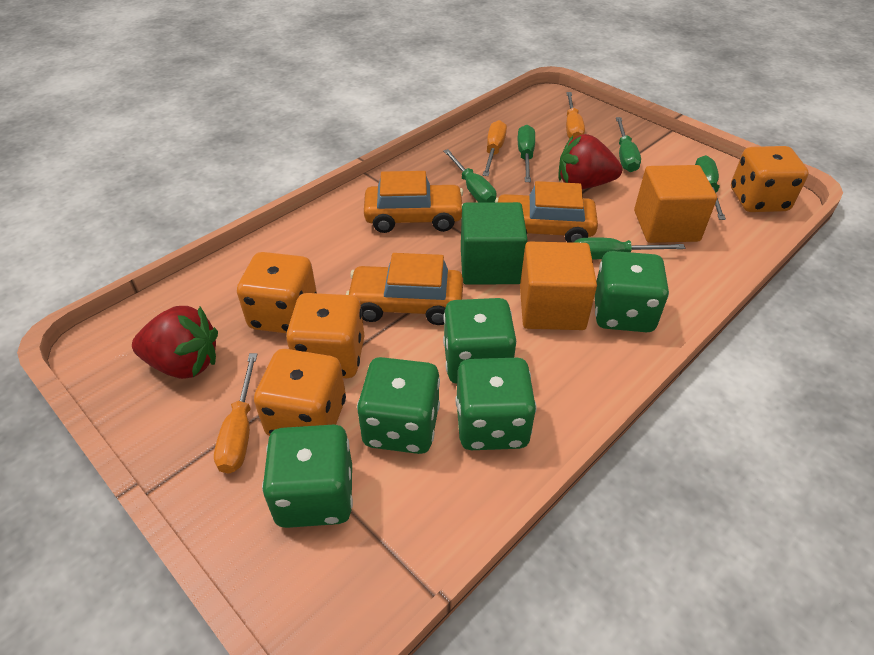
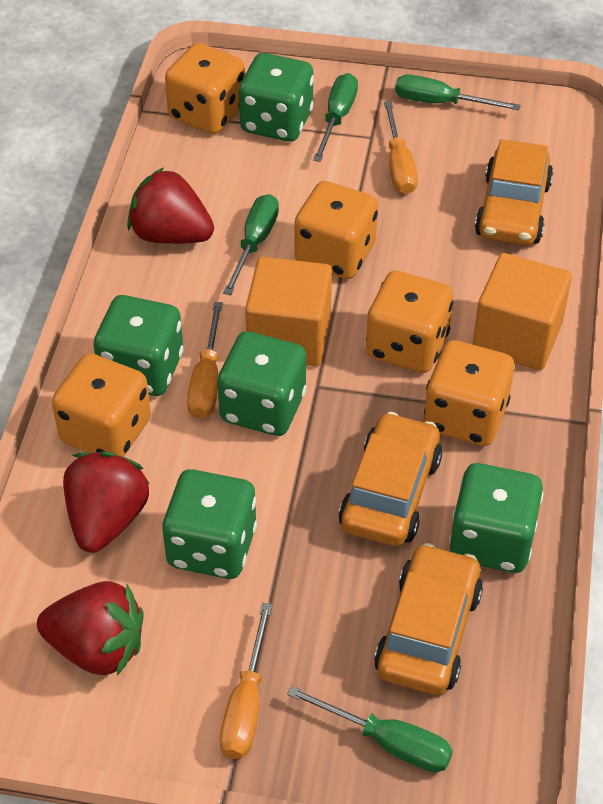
green cube: [461,202,528,285] = 1 -> none = 0
green screwdriver: [443,149,497,203] [518,125,535,182] [573,237,685,260] [616,117,641,172] [695,155,726,220] = 5 -> [223,194,279,295] [287,686,453,772] [313,73,358,162] [395,75,521,110] = 4
orange dice: [237,252,317,333] [254,349,346,436] [286,293,364,378] [731,146,809,212] = 4 -> [52,353,151,457] [165,43,245,134] [294,181,378,279] [366,270,453,373] [424,340,514,446] = 5
red strawberry: [132,306,218,379] [559,134,622,189] = 2 -> [37,581,144,676] [63,451,149,553] [127,168,214,244] = 3

